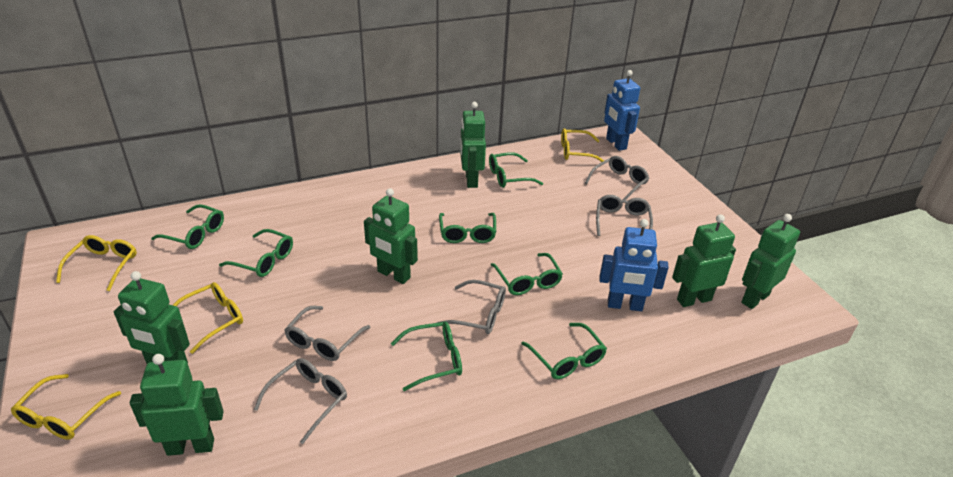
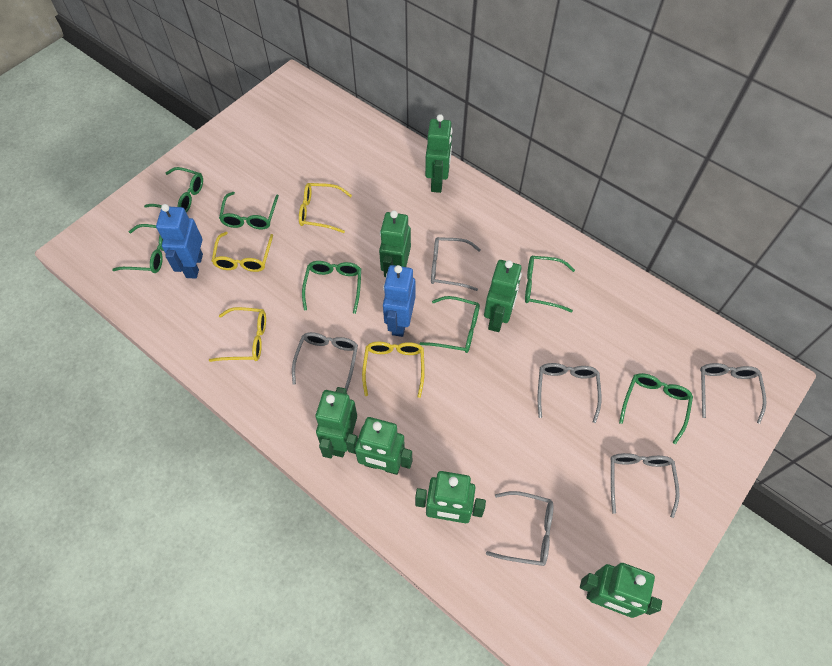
green robot: [114,271,190,364] [130,354,224,456] [364,188,418,284] [460,102,486,188] [672,214,736,307] [741,214,800,309] = 6 -> [315,387,357,458] [346,417,412,475] [379,210,411,277] [415,471,486,523] [425,114,452,193] [484,260,522,332] [580,563,662,618] = 7
grey glasses: [254,358,347,444] [284,306,370,361] [436,280,506,334] [585,156,649,200] [596,195,653,236] = 5 -> [292,332,358,391] [431,237,481,291] [486,491,553,566] [538,363,601,423] [610,453,680,518] [700,363,767,424] = 6

